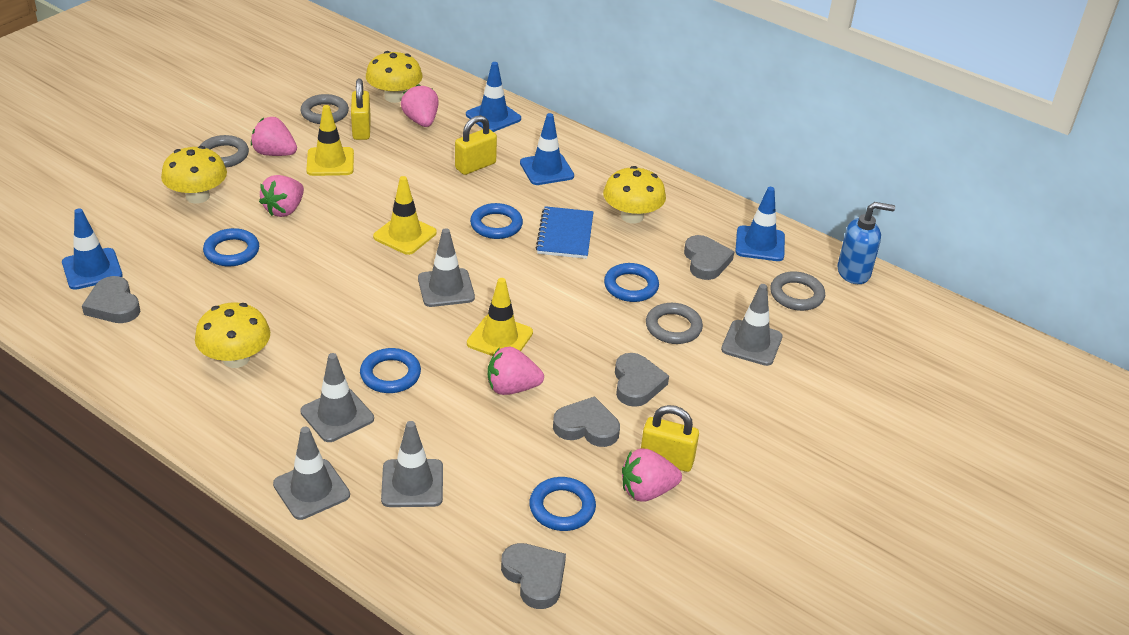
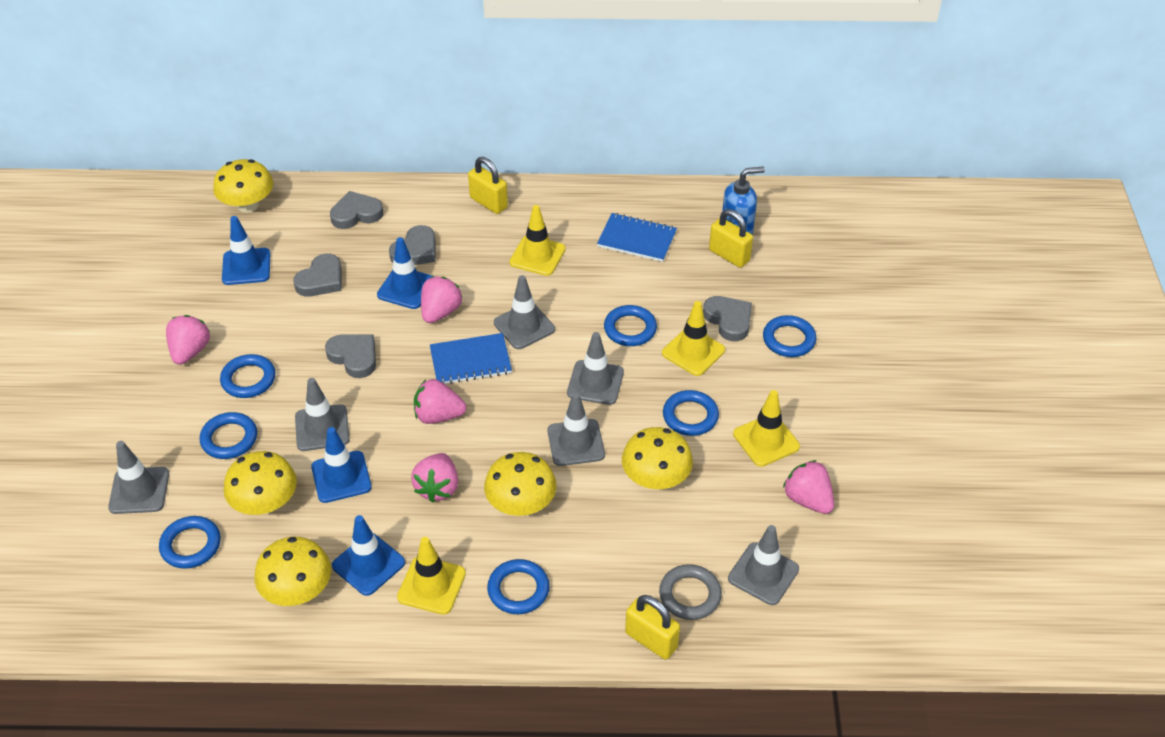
blue notebook: [535,206,594,259] = 1 -> [430,333,512,384] [597,213,677,262] = 2
blue ring: [203,228,259,266] [360,348,421,393] [470,203,523,239] [529,477,596,531] [604,263,659,302] = 5 -> [159,516,221,569] [200,412,257,459] [220,354,276,398] [487,559,550,614] [604,305,657,346] [663,390,719,436] [763,315,816,357] = 7
grey ring: [200,135,249,167] [300,94,349,124] [646,303,703,344] [770,271,825,311] = 4 -> [659,564,722,620] = 1
grey traffic cone: [273,427,350,520] [301,353,374,442] [381,421,443,507] [418,228,475,307] [721,284,782,366] = 5 -> [108,441,169,514] [295,378,350,451] [494,275,555,349] [548,393,605,466] [567,332,624,405] [728,525,799,605] = 6
yellow mushroom: [161,146,227,203] [195,302,270,368] [366,51,423,103] [603,166,666,224] = 4 -> [213,159,273,213] [224,451,297,515] [254,537,331,606] [484,452,557,516] [622,427,693,489] = 5
yellow traffic cone: [306,105,354,176] [373,176,437,255] [467,278,533,356] = 3 -> [397,537,466,615] [509,205,566,276] [662,301,725,376] [733,390,800,467] = 4

